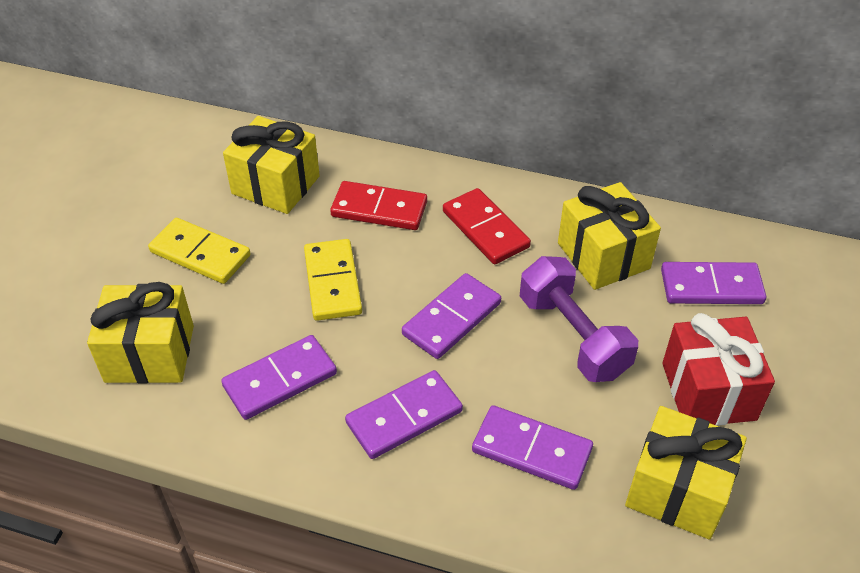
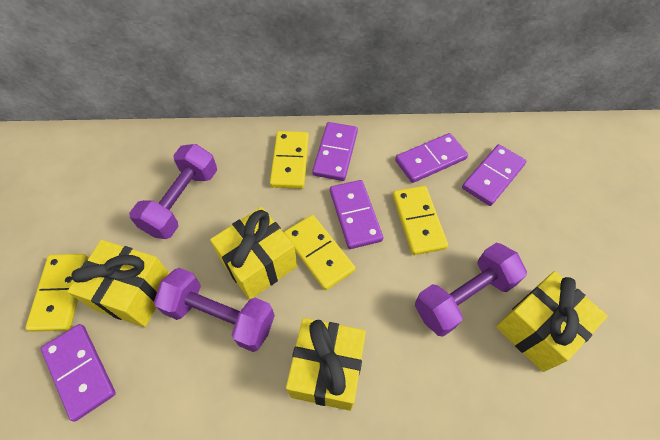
purple dumbbell: [520,256,638,382] = 1 -> [129,144,217,239] [154,268,275,352] [415,243,527,337] = 3
red domino: [330,181,427,230] [443,188,531,264] = 2 -> none = 0
red gift: [662,313,775,426] = 1 -> none = 0
yellow domino: [148,218,251,284] [304,239,362,321] = 2 -> [25,254,89,332] [270,131,309,189] [284,215,356,290] [393,186,448,255] = 4

